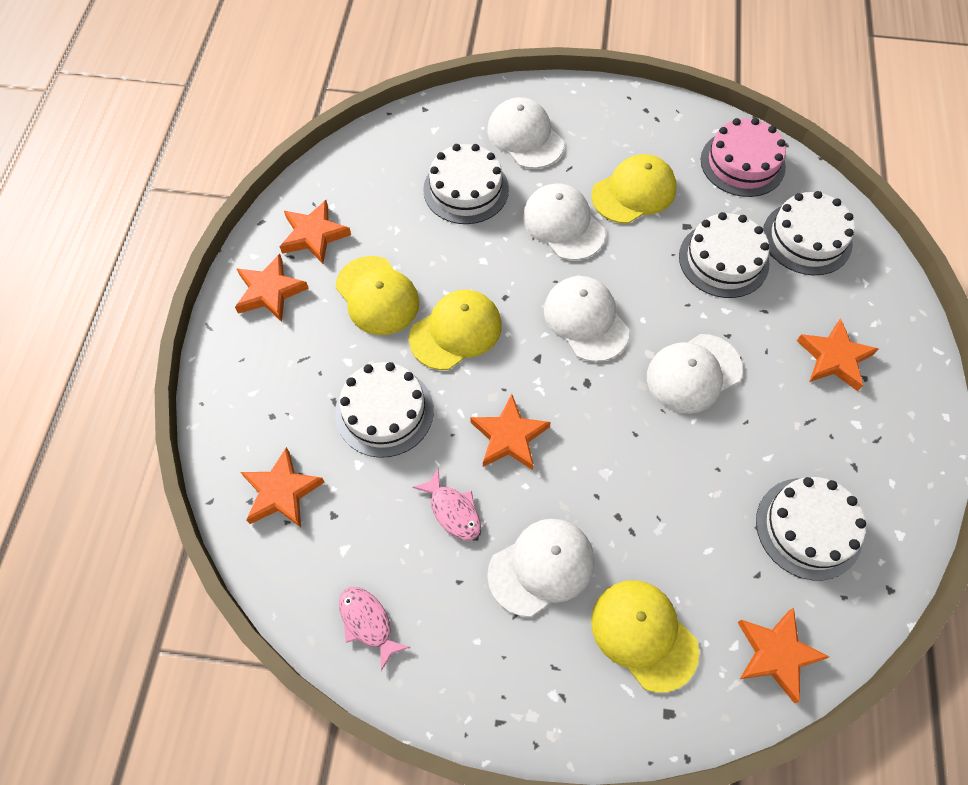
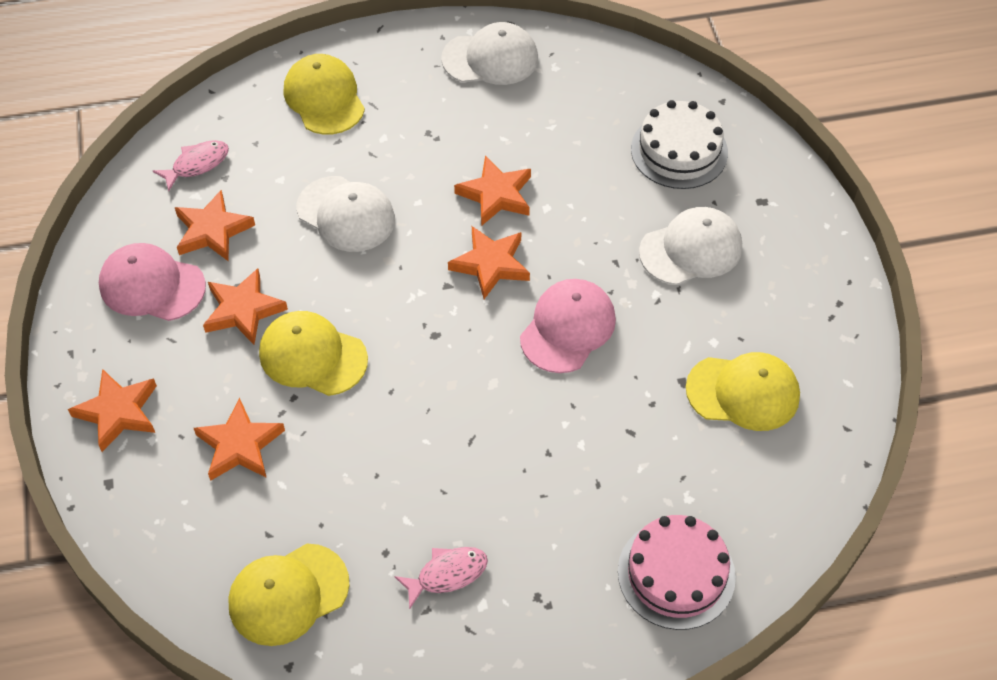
pink cap: none = 0 -> [99,243,206,321] [520,279,616,373] = 2
white cake: [335,362,434,458] [423,144,509,224] [679,212,770,298] [756,477,866,580] [763,191,855,275] = 5 -> [631,100,728,189] = 1
white cap: [487,97,564,169] [487,519,594,617] [523,183,605,260] [544,276,629,362] [647,334,742,414] = 5 -> [296,176,395,252] [441,22,538,85] [639,207,742,285] = 3

